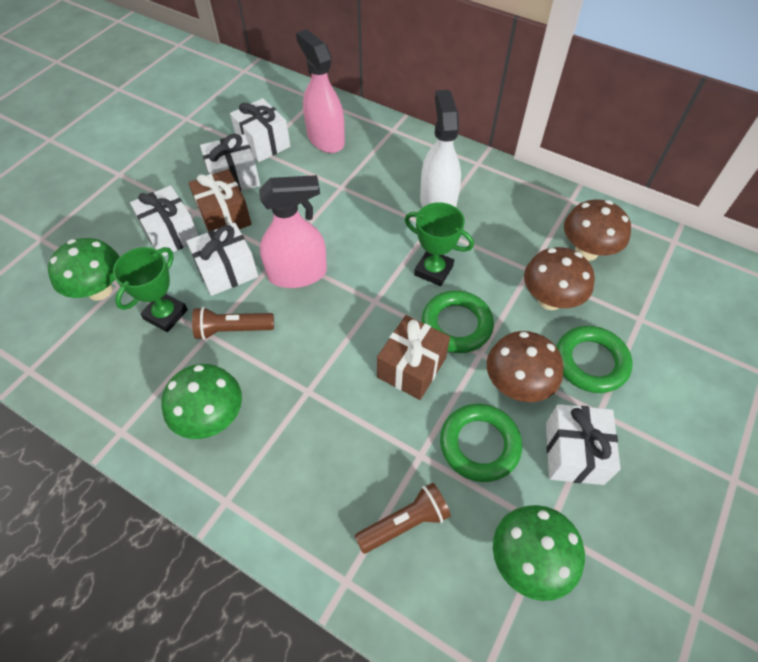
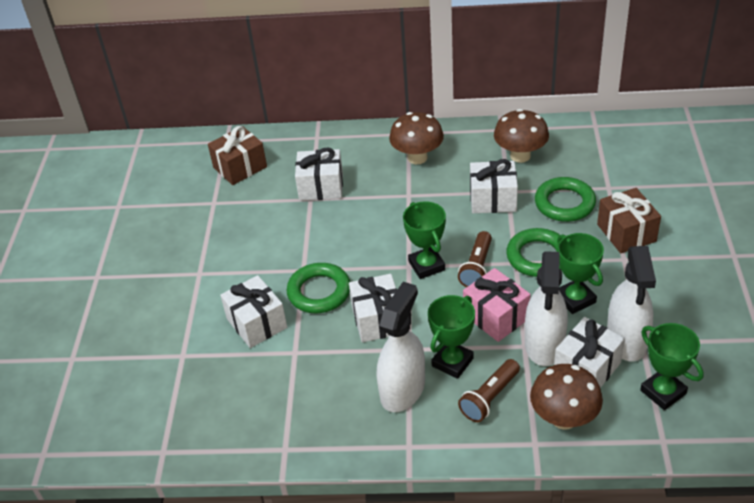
green mushroom: [48,238,120,301] [162,364,242,439] [493,505,585,601] = 3 -> none = 0
green trophy: [113,247,188,332] [405,202,474,286] = 2 -> [403,201,446,279] [428,295,475,379] [557,233,604,314] [640,323,703,410] = 4
pink gift: none = 0 -> [463,268,531,342] = 1
pink spray bottle: [259,175,327,288] [296,29,345,153] = 2 -> none = 0
white spray bottle: [420,90,461,207] = 1 -> [377,282,425,412] [525,251,568,366] [607,246,656,362] = 3

